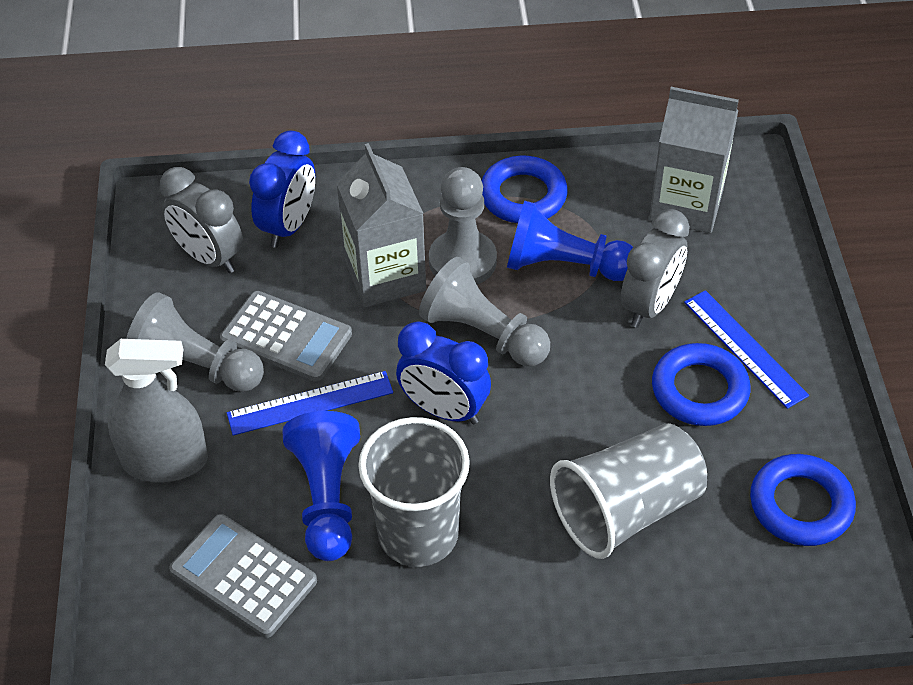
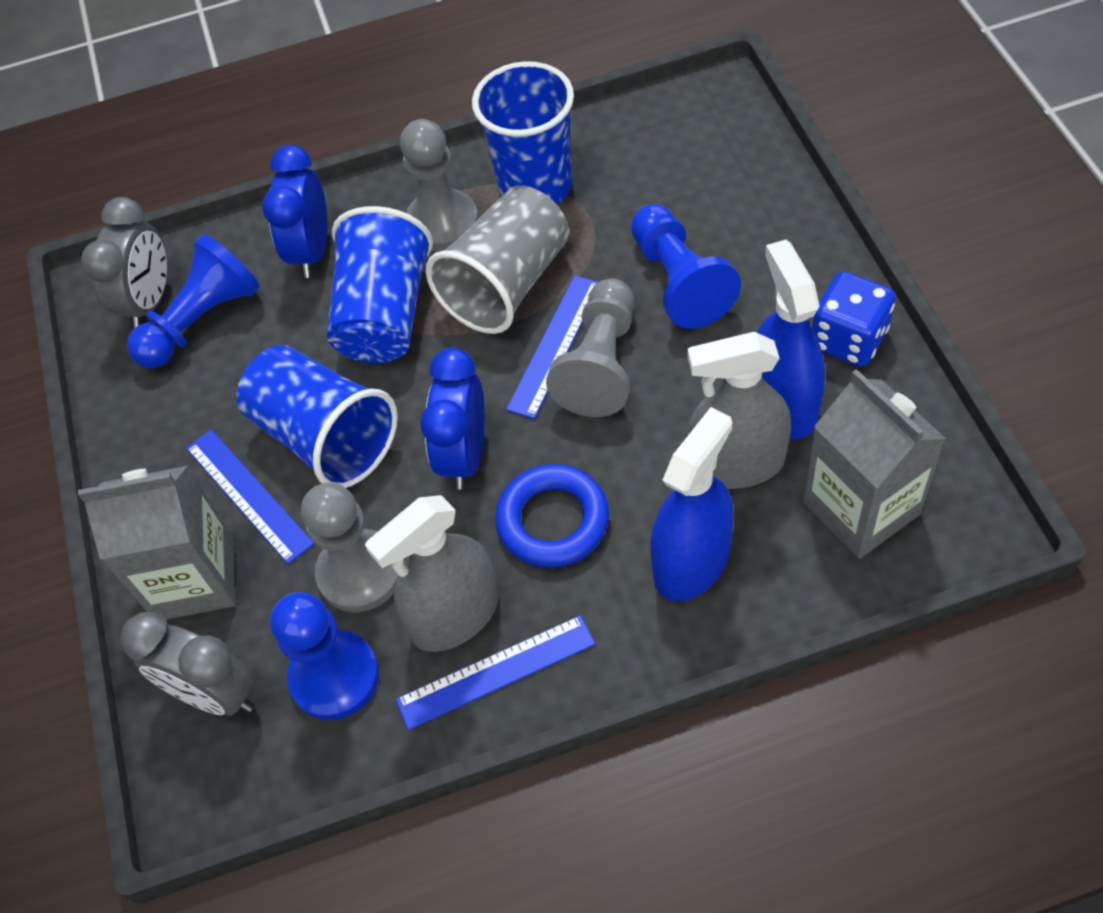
blue cup: none = 0 -> [237,345,398,488] [327,206,433,363] [472,61,574,204] = 3
blue dice: none = 0 -> [812,271,896,366] = 1
blue pawn: [282,411,360,561] [507,201,633,281] = 2 -> [127,234,260,368] [270,592,379,720] [631,204,741,329] = 3
blue ring: [482,156,568,223] [652,343,751,426] [750,454,856,546] = 3 -> [495,464,609,568] = 1
blue ruler: [227,371,393,436] [684,290,809,409] = 2 -> [186,430,314,564] [396,615,595,730] [506,275,598,419] = 3
blue spray bottle: none = 0 -> [650,407,734,602] [757,239,825,440] = 2
grey calculator: [169,514,317,638] [220,291,352,381] = 2 -> none = 0
grey cup: [358,417,470,567] [550,423,707,559] = 2 -> [425,185,569,334] = 1
grey spray bottle: [105,339,208,482] = 1 -> [365,495,499,652] [688,332,791,489] = 2

